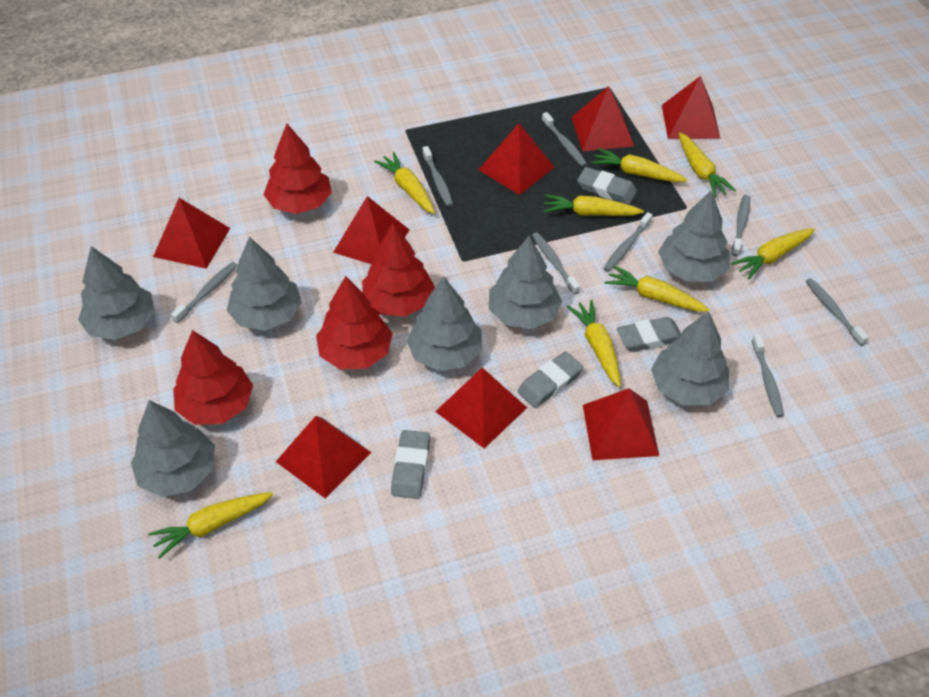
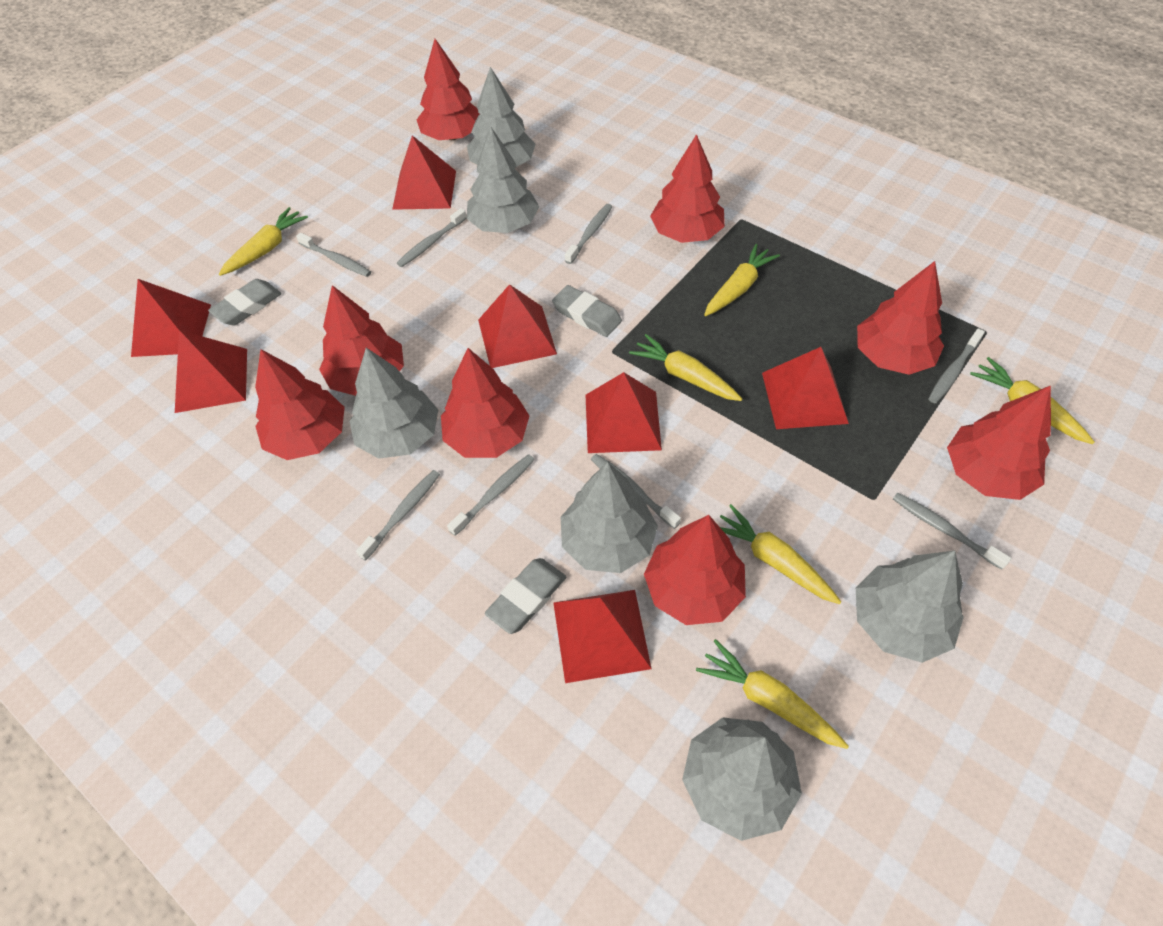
grey eraser: [391,430,430,499] [517,352,583,408] [577,167,637,205] [617,317,681,352] = 4 -> [208,279,282,325] [485,558,566,634] [552,285,622,337] = 3
grey tree: [78,246,155,340] [131,400,215,497] [227,237,302,331] [406,276,482,371] [489,236,562,329] [651,312,729,405] [658,191,730,282] = 7 -> [350,348,438,459] [466,127,539,233] [467,67,536,168] [561,462,658,573] [682,717,802,841] [856,551,964,663] = 6
red pyramid: [153,198,230,269] [276,416,371,498] [333,196,409,264] [435,368,527,449] [479,123,554,195] [572,86,634,151] [583,388,659,460] [662,76,721,139] = 8 -> [131,279,211,357] [175,330,247,413] [392,135,456,210] [478,284,557,368] [553,590,652,683] [586,372,662,453] [762,347,849,429] = 7
red tree: [173,330,253,425] [263,124,332,214] [316,276,393,369] [362,224,435,317] = 4 -> [255,349,345,460] [319,285,404,396] [417,39,480,140] [441,348,530,458] [644,515,746,625] [650,134,725,243] [857,261,944,375] [947,385,1051,500] = 8
yellow carrot: [148,492,273,559] [374,152,435,214] [543,194,644,216] [567,300,621,387] [591,148,687,182] [605,265,710,312] [679,132,736,197] [731,228,815,279] = 8 -> [219,207,308,276] [629,334,742,401] [696,639,849,749] [704,244,780,316] [720,504,841,604] [970,357,1094,444] = 6

